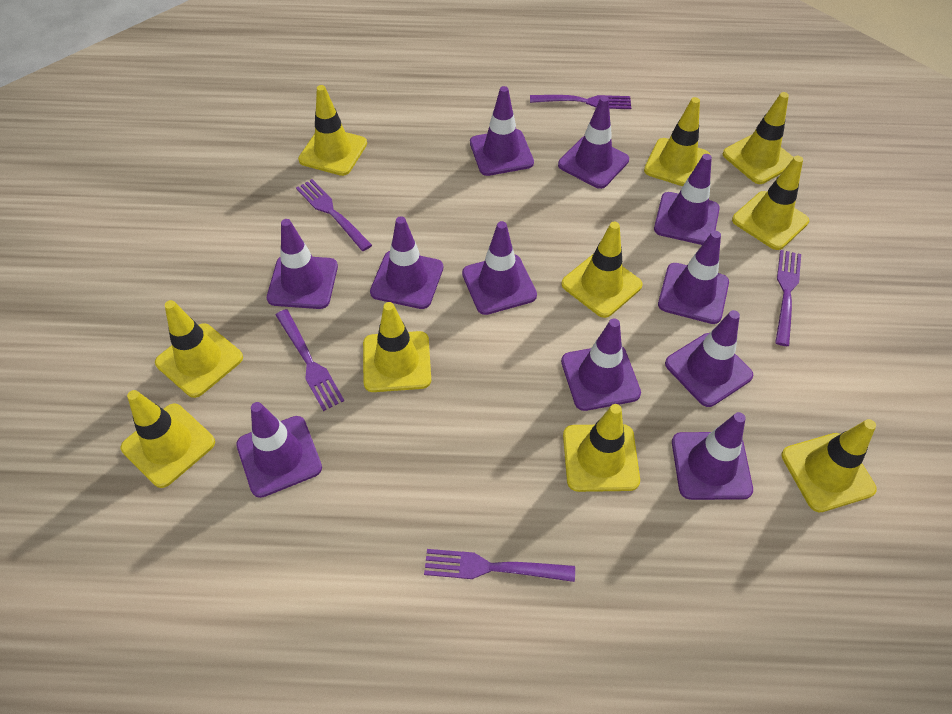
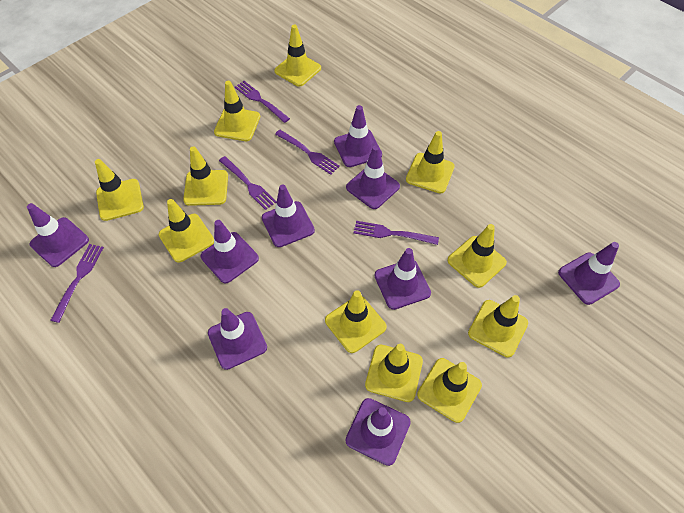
purple traffic cone: [236,402,322,498] [267,219,338,309] [370,216,443,309] [462,221,537,315] [470,86,534,176] [558,96,629,189] [561,318,641,411] [654,154,720,245] [658,231,729,324] [665,310,753,407] [672,412,753,500] = 11 -> [27,203,89,267] [201,220,259,283] [208,308,267,370] [262,185,315,247] [334,105,382,167] [345,398,411,466] [346,146,400,209] [374,248,431,310] [558,242,620,305] = 9
yellow traffic cone: [121,390,215,488] [155,300,243,398] [298,85,367,176] [363,302,431,392] [561,222,643,318] [563,404,640,492] [644,97,710,186] [723,92,794,184] [732,156,809,250] [781,419,877,512] = 10 -> [95,159,144,221] [159,199,214,263] [183,146,228,206] [214,81,260,141] [274,25,321,87] [325,290,387,353] [365,344,423,402] [406,131,455,193] [417,358,482,423] [447,224,507,288] [468,295,528,357] = 11

